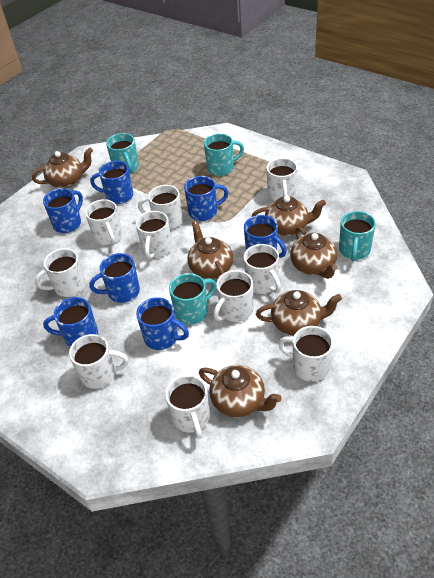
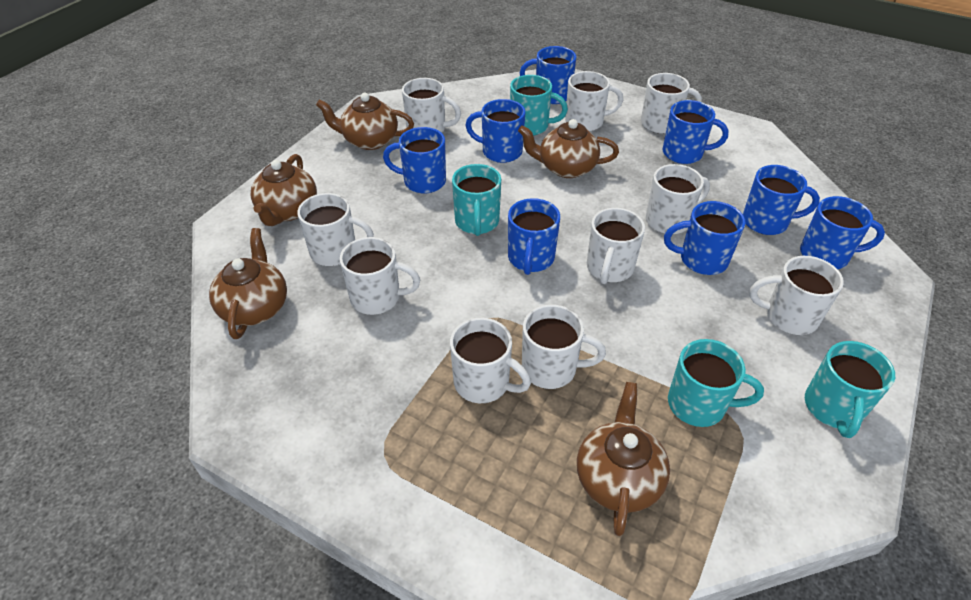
blue mug: [43,188,83,233] [43,297,98,347] [89,253,140,303] [90,161,133,204] [136,297,189,350] [184,176,229,221] [244,215,287,258] = 7 -> [383,127,446,194] [466,99,526,163] [508,198,560,275] [520,46,576,104] [662,100,728,164] [664,201,745,275] [743,165,820,235] [800,196,885,269] = 8
brown teapot: [32,147,93,188] [187,221,233,279] [199,365,282,417] [251,196,326,236] [256,290,342,336] [290,227,337,279] = 6 -> [209,228,287,339] [250,154,317,226] [316,93,414,150] [518,119,619,178] [577,382,670,536] = 5

